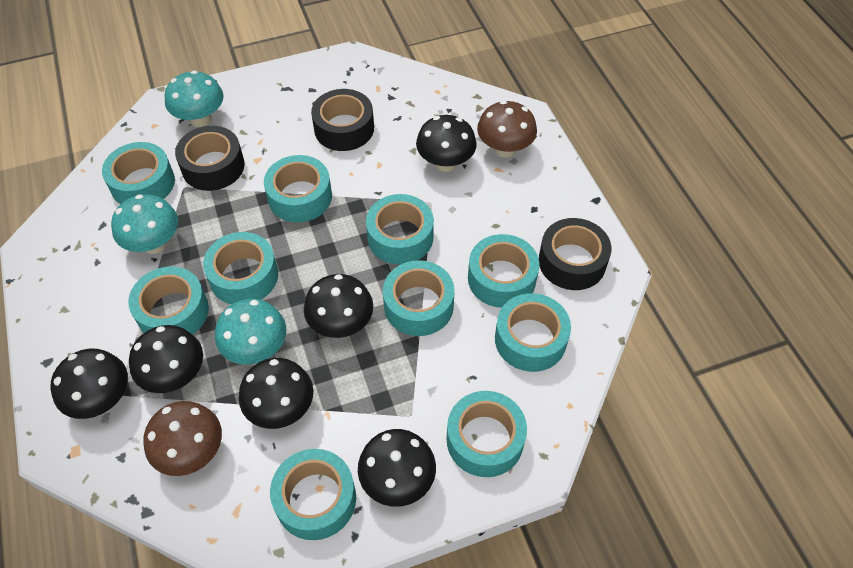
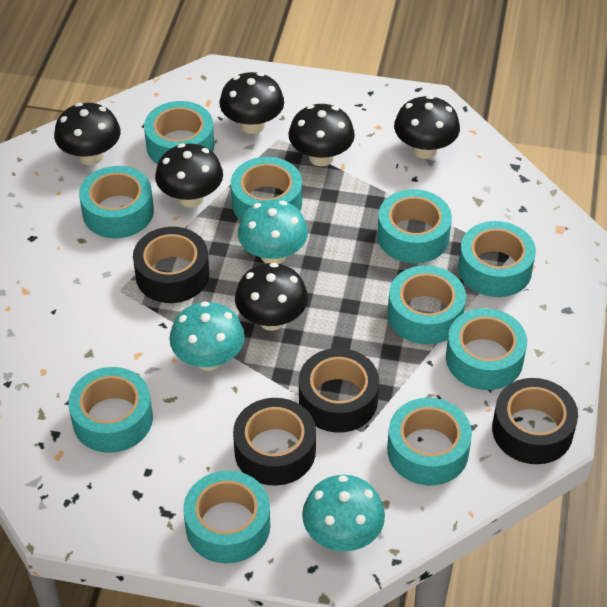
black tape: [175,126,245,191] [311,89,374,151] [539,218,612,290] = 3 -> [133,227,210,303] [233,398,316,486] [299,348,379,433] [492,378,578,464] = 4
brown mushroom: [143,401,222,476] [477,101,537,158] = 2 -> none = 0

